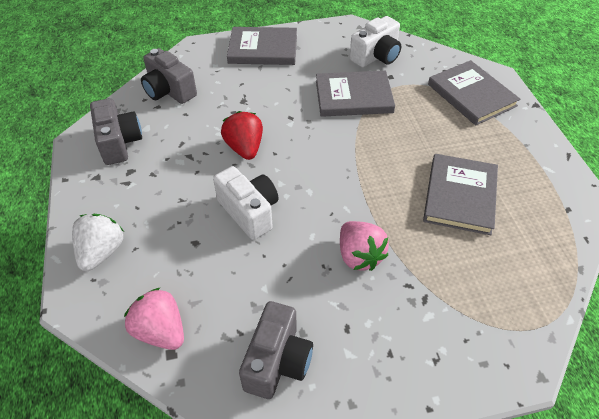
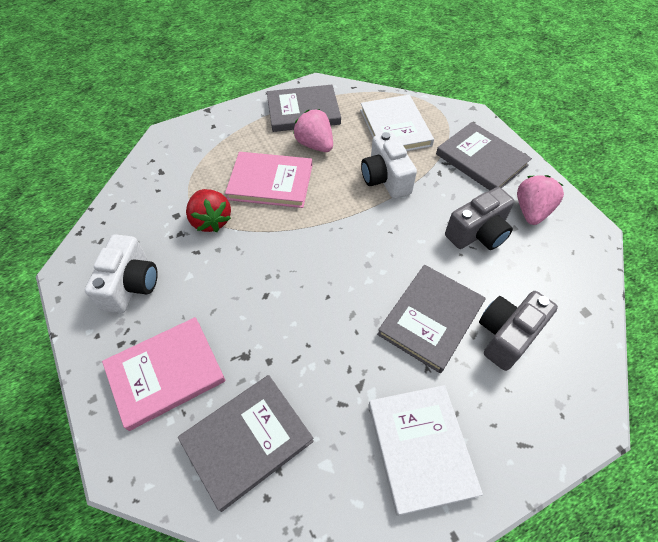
grey camera: [90,98,142,165] [141,48,197,104] [239,301,313,399] = 3 -> [445,187,515,250] [479,291,558,371] = 2
pink book: none = 0 -> [102,317,226,431] [225,152,312,208] = 2
white book: none = 0 -> [360,95,434,151] [369,385,483,516] = 2
white strawberry: [72,214,123,271] = 1 -> none = 0

